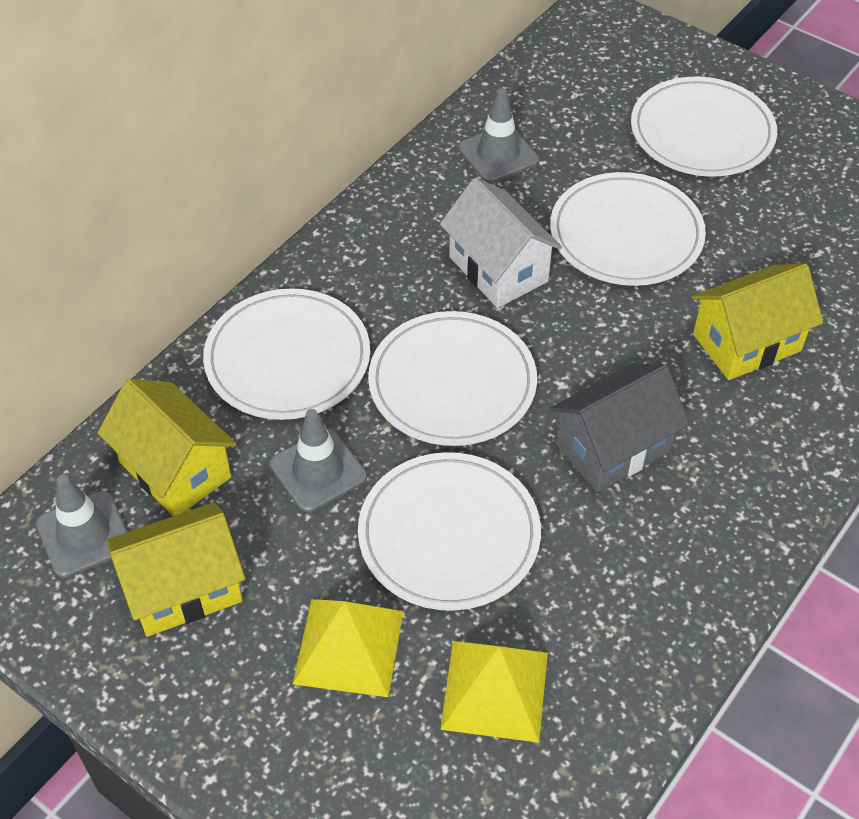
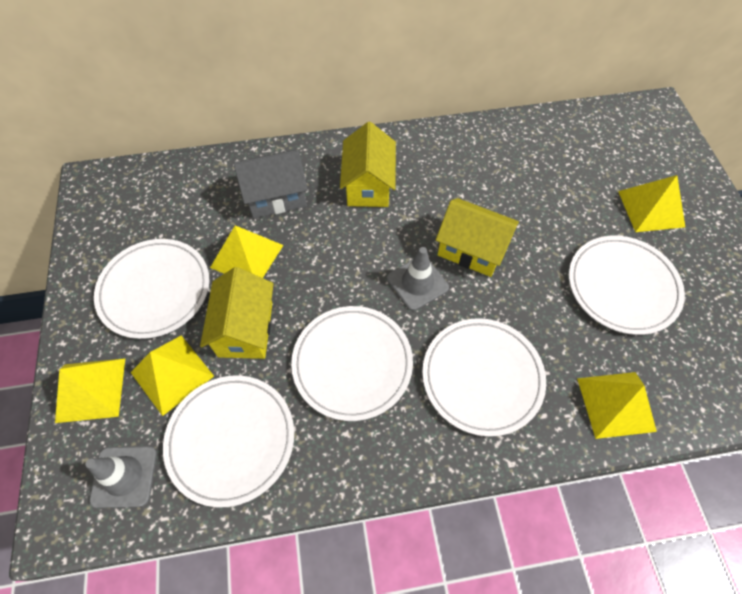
grey traffic cone: [36,474,128,578] [270,409,367,512] [458,88,539,183] = 3 -> [85,446,157,508] [387,247,449,311] = 2
white house: [440,178,562,308] = 1 -> none = 0
yellow pyramid: [293,599,403,697] [440,641,548,743] = 2 -> [55,359,125,423] [131,336,214,416] [210,225,283,278] [577,372,657,439] [618,175,685,232] = 5

